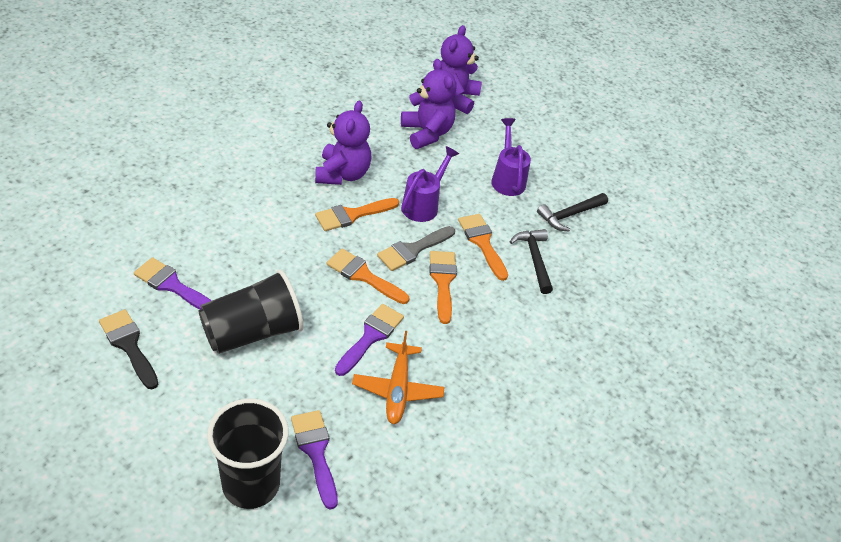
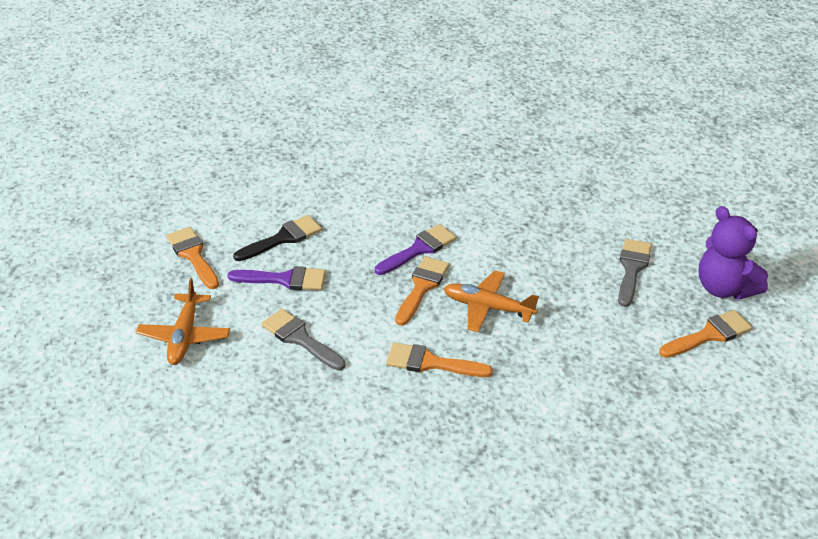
black cup: [198,270,304,354] [207,399,289,509] = 2 -> none = 0
black hammer: [510,229,553,294] [537,193,608,232] = 2 -> none = 0
grey brush: [377,226,455,271] = 1 -> [261,309,345,371] [618,239,652,307] = 2
orange plane: [352,331,444,424] = 1 -> [136,278,230,365] [443,270,539,332] = 2
purple brush: [134,257,212,310] [291,410,338,509] [335,304,404,376] = 3 -> [228,266,326,290] [375,224,456,275] = 2
purple teddy bear: [315,101,371,185] [401,59,457,149] [441,25,482,114] = 3 -> [699,206,768,300] = 1
purple watering can: [401,146,459,222] [491,118,531,196] = 2 -> none = 0

